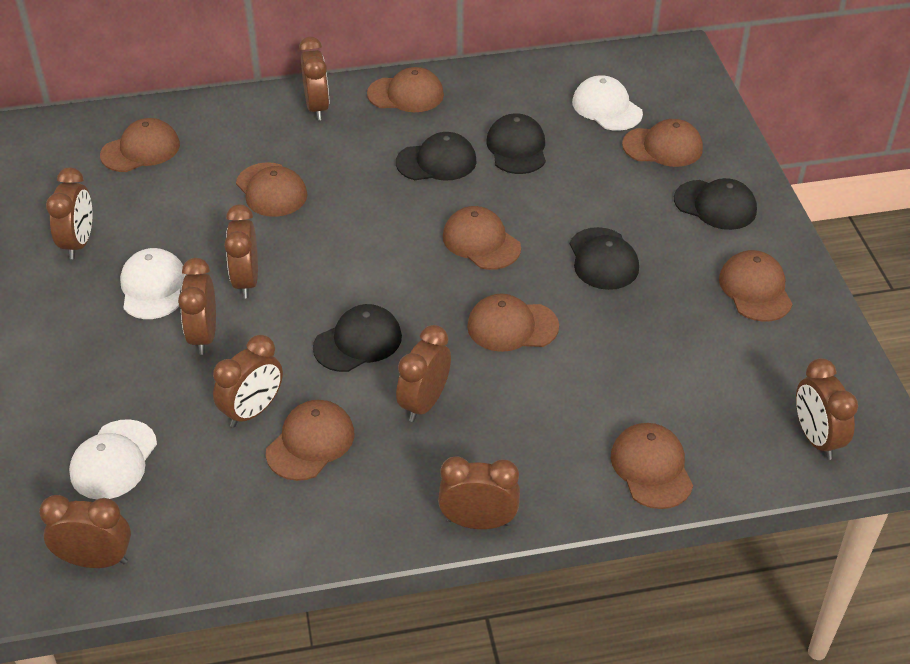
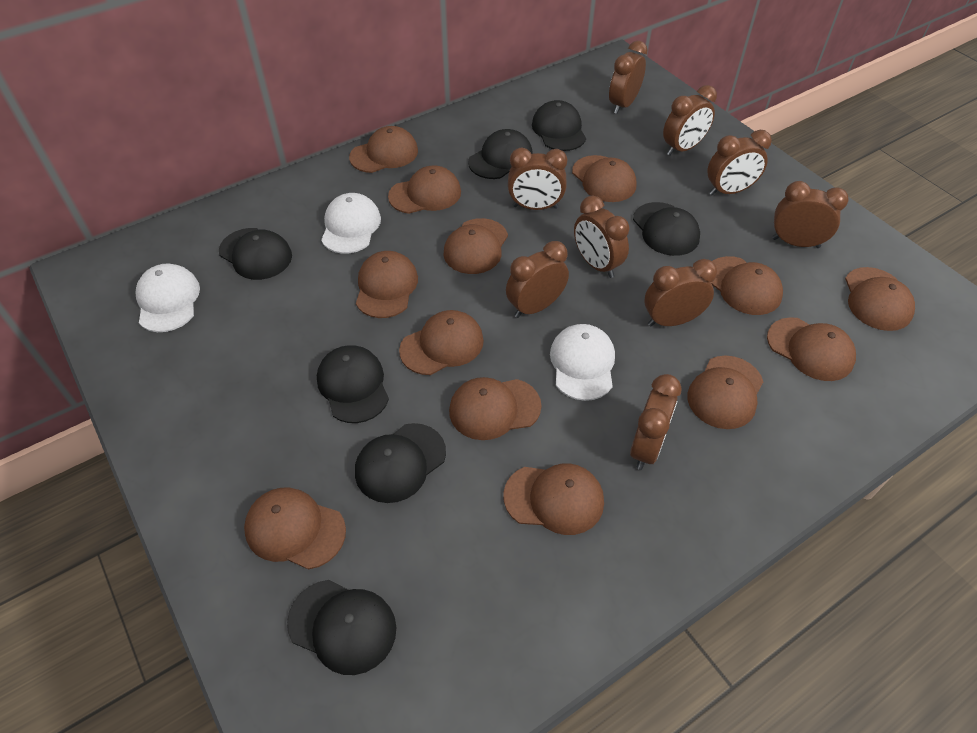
black cap: [313,304,402,372] [396,132,477,180] [486,113,546,174] [570,227,639,290] [674,178,757,230] = 5 -> [219,228,292,280] [287,580,396,675] [317,345,389,423] [355,423,446,503] [468,129,533,179] [532,100,586,151] [633,202,700,256] = 7
brown cap: [100,118,180,172] [236,162,307,217] [266,400,354,481] [367,67,444,112] [443,206,521,270] [467,294,559,352] [611,423,693,509] [622,119,703,167] [719,250,793,322] = 9 -> [244,488,346,570] [349,126,418,173] [356,251,418,318] [388,165,461,214] [399,310,484,375] [444,218,508,274] [449,377,542,440] [503,463,604,535] [572,155,636,202] [687,356,763,429] [711,256,783,315] [767,317,856,381] [845,267,915,331] = 13

